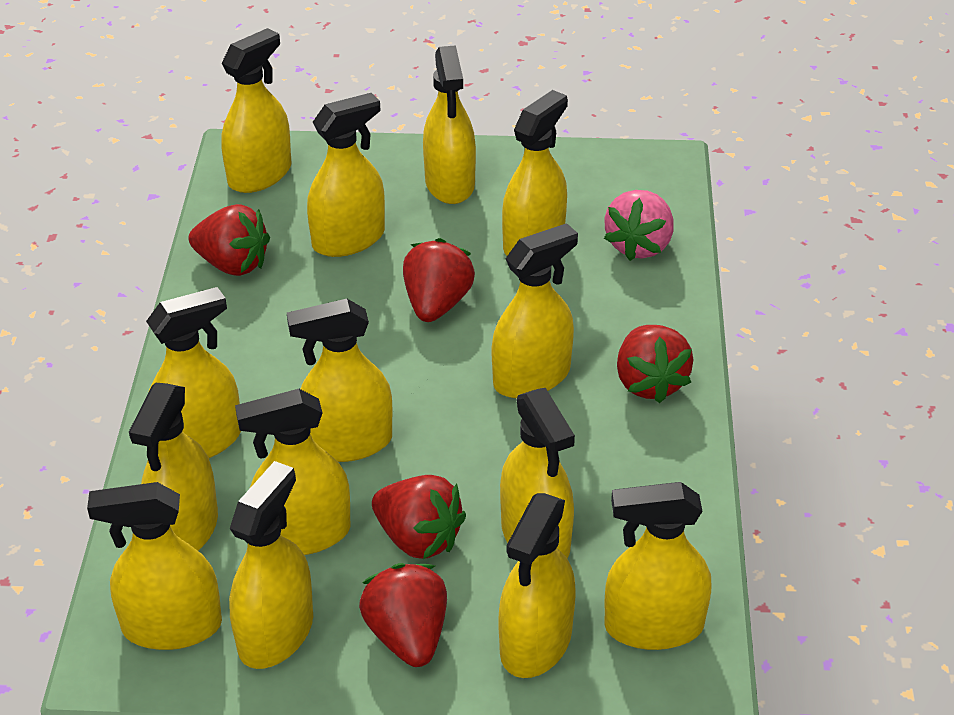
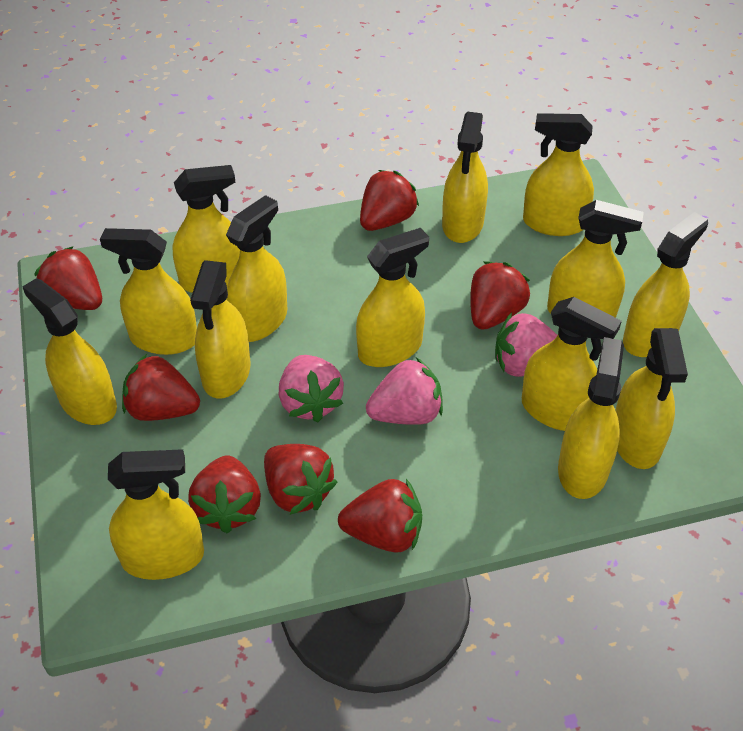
pink strawberry: [604,190,674,261] = 1 -> [279,355,344,423] [366,357,443,425] [495,313,557,377] = 3
red strawberry: [188,204,270,276] [359,563,447,667] [372,475,466,559] [403,238,475,322] [617,325,693,403] = 5 -> [34,246,102,310] [122,354,200,421] [188,455,261,533] [264,444,337,515] [338,479,422,553] [360,170,419,231] [470,262,530,330] = 7

